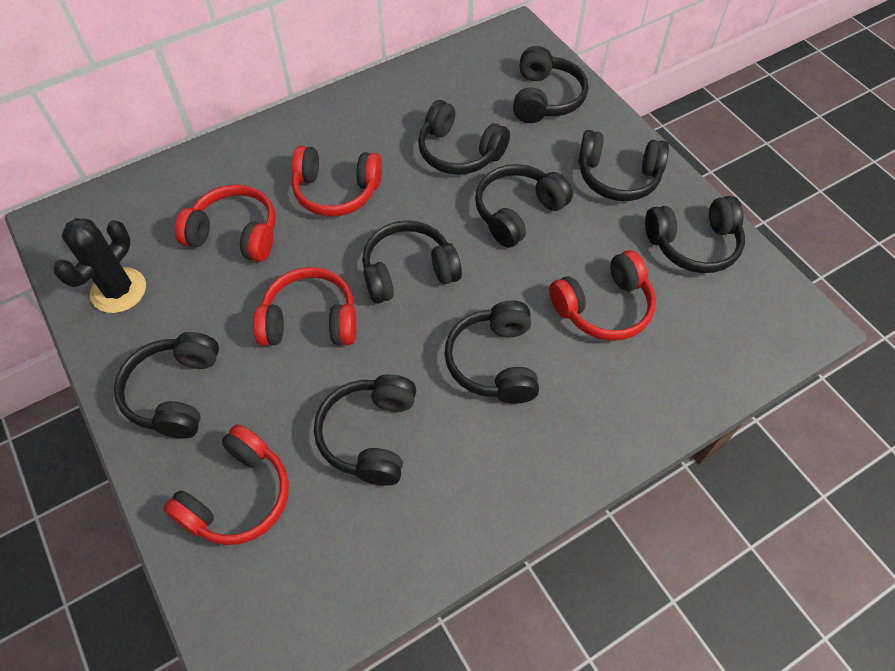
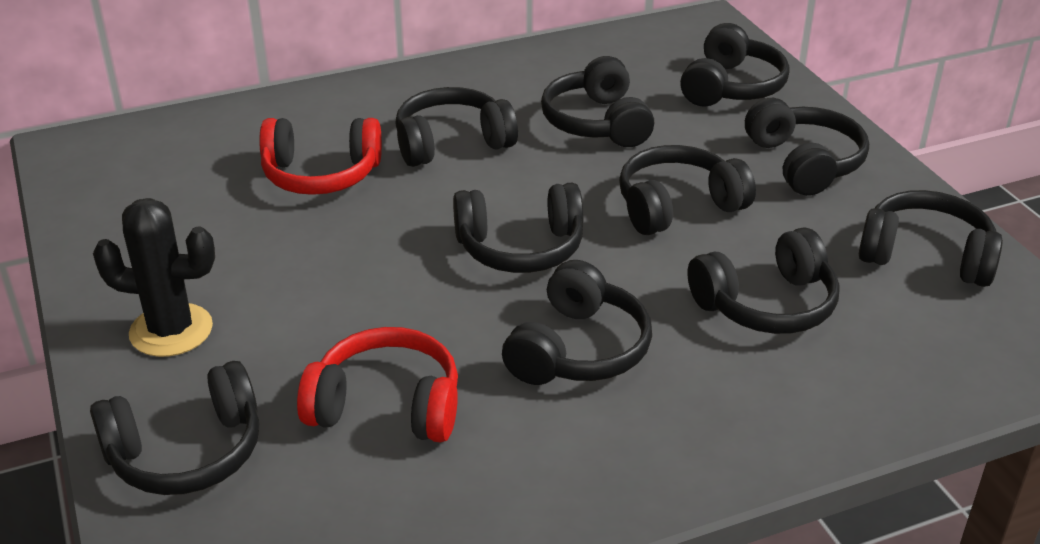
black headphones: [114,332,219,438] [314,374,416,486] [362,220,462,304] [418,100,510,175] [444,300,539,404] [475,164,573,248] [513,46,588,123] [578,130,669,201] [645,196,745,273] = 9 -> [90,361,259,495] [395,87,518,167] [453,183,584,273] [502,260,652,385] [541,56,654,147] [619,145,756,235] [680,23,790,107] [687,227,840,334] [745,98,869,196] [859,190,1003,287] = 10
red headphones: [163,424,289,545] [175,184,275,262] [253,267,356,346] [292,146,382,217] [549,250,656,341] = 5 -> [259,118,382,195] [297,327,458,443] = 2

